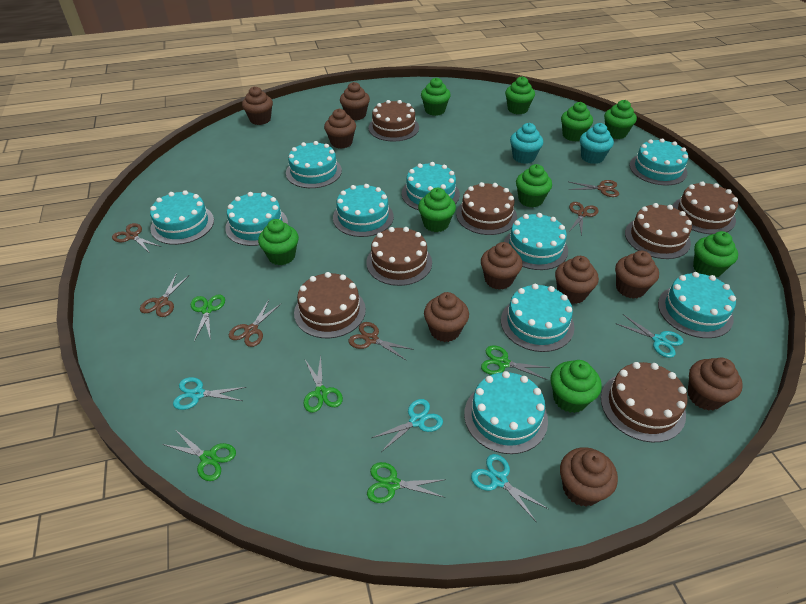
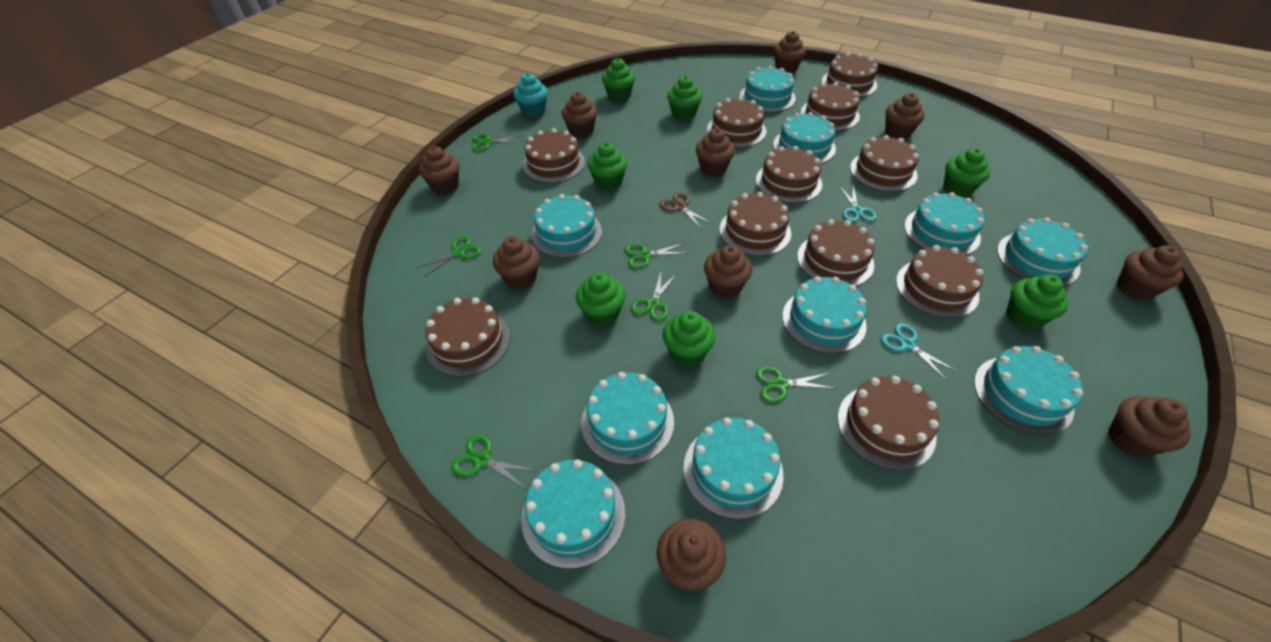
brown cake: [294,272,366,338] [366,227,432,286] [368,100,419,142] [456,182,517,235] [601,362,688,442] [625,203,692,259] [673,181,738,234] = 7 -> [425,297,510,377] [522,128,585,183] [707,97,767,148] [719,192,791,256] [756,146,822,203] [797,219,875,286] [801,82,860,131] [821,53,878,98] [838,376,939,471] [850,135,919,192] [896,245,983,318] = 11
brown cupcake: [242,86,273,125] [324,109,356,149] [340,82,370,120] [424,292,469,342] [481,242,523,290] [555,256,599,304] [560,447,618,507] [615,251,659,299] [688,358,743,410] = 9 -> [419,146,460,195] [493,236,540,290] [562,92,598,138] [657,519,726,590] [696,128,735,177] [704,245,752,299] [774,31,806,73] [885,93,925,140] [1108,396,1191,458] [1117,246,1184,301] = 10
brown scissors: [112,223,162,253] [140,273,188,317] [229,300,282,347] [348,322,414,360] [568,202,599,236] [569,180,619,197] = 6 -> [659,193,713,230] = 1
green cupcake: [258,219,299,265] [418,188,456,232] [421,78,451,116] [505,76,535,115] [516,164,552,208] [550,360,602,413] [561,102,593,142] [604,100,637,139] [693,231,738,277] = 9 -> [576,272,625,327] [588,142,627,191] [602,58,635,102] [663,311,716,367] [667,76,702,121] [943,148,990,198] [1006,274,1068,330] = 7
green scissors: [163,430,236,481] [191,295,225,341] [303,356,343,413] [367,462,446,503] [481,345,550,380] = 5 -> [416,236,481,277] [451,435,537,488] [472,134,523,151] [624,243,689,269] [631,273,676,321] [756,366,836,403] = 6
turquoise cupcake: [510,123,543,164] [580,123,614,164] = 2 -> [513,73,548,118] = 1
turquoise scissors: [173,377,246,410] [372,399,443,452] [471,454,548,523] [617,314,683,358] = 4 -> [839,185,877,222] [881,323,958,381] = 2

